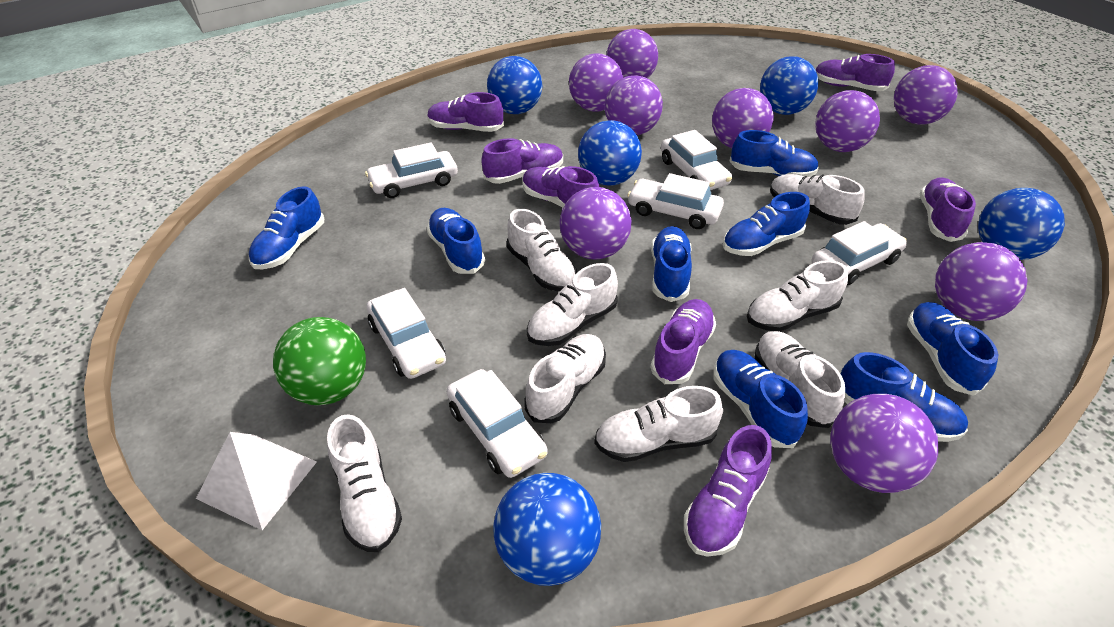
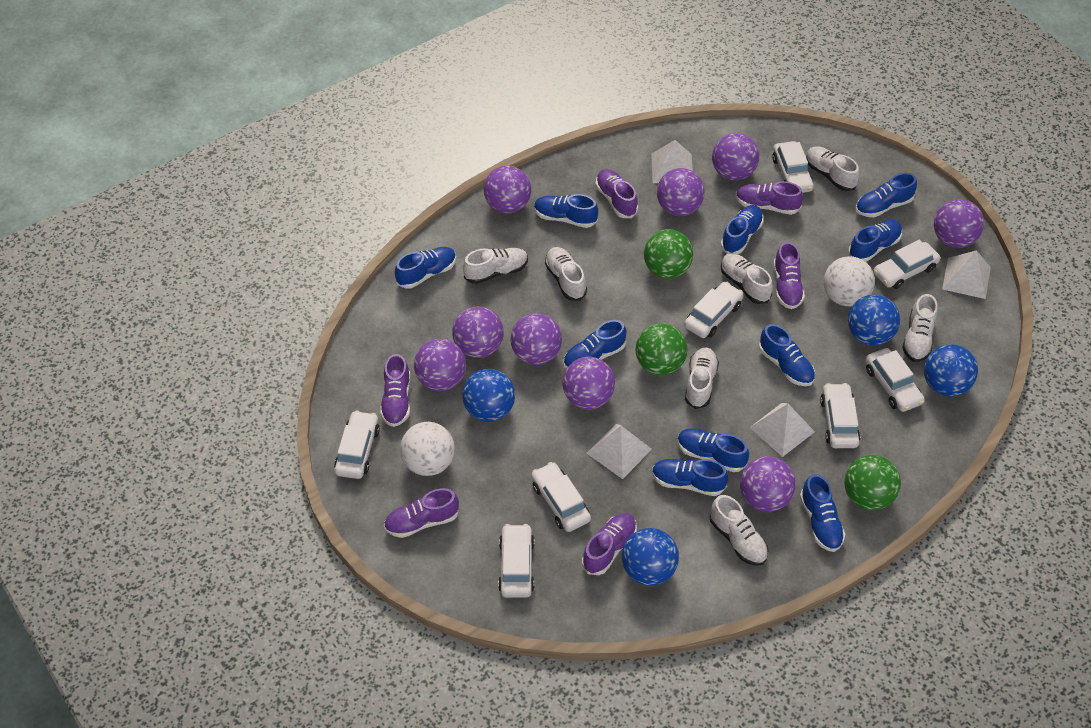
blue ball: [487,56,542,114] [493,473,601,586] [578,120,642,186] [760,56,818,115] [978,188,1065,260] = 5 -> [462,369,515,422] [622,528,679,586] [848,294,900,346] [924,344,978,397] = 4
blue shoe: [249,186,324,269] [426,208,485,274] [651,226,692,302] [713,350,808,448] [723,192,810,256] [730,130,819,177] [841,352,968,442] [907,302,998,396] = 8 -> [395,247,456,289] [534,194,598,228] [563,320,626,369] [652,459,728,496] [677,428,749,472] [721,205,764,254] [759,324,815,386] [800,474,846,552] [848,220,902,262] [855,173,917,217] = 10
green ball: [273,317,366,405] = 1 -> [636,323,688,375] [644,229,693,279] [844,455,901,510] = 3
purple shoe: [427,92,504,132] [481,138,563,184] [523,166,599,207] [650,299,716,384] [684,425,772,557] [815,54,895,91] [920,177,976,242] = 7 -> [380,354,410,427] [384,488,459,538] [582,513,637,575] [595,169,638,218] [736,181,803,215] [773,242,805,309] = 6
white ball: none = 0 -> [400,422,455,476] [824,256,875,306] = 2
white car: [365,143,458,198] [366,288,446,379] [446,369,548,478] [627,173,724,229] [661,130,732,190] [811,221,907,285] = 6 -> [334,410,380,479] [498,524,534,598] [531,462,591,532] [684,282,743,338] [772,141,814,193] [820,383,860,448] [865,348,925,412] [874,240,940,289] = 8
white pyramid: [196,432,317,530] = 1 -> [587,424,652,479] [651,140,693,183] [749,403,815,457] [942,250,991,299] = 4
white shoe: [327,414,402,552] [507,209,577,292] [524,334,606,423] [527,263,618,346] [594,386,723,462] [747,260,848,331] [755,331,845,428] [770,174,865,225] = 8 -> [463,248,528,284] [545,247,587,301] [685,347,719,409] [710,495,768,566] [721,253,773,304] [806,146,860,191] [903,294,937,362] = 7

